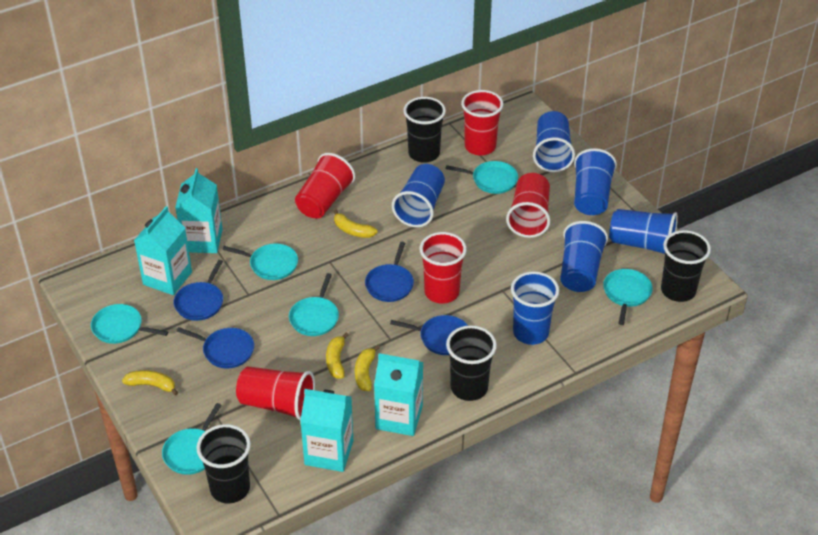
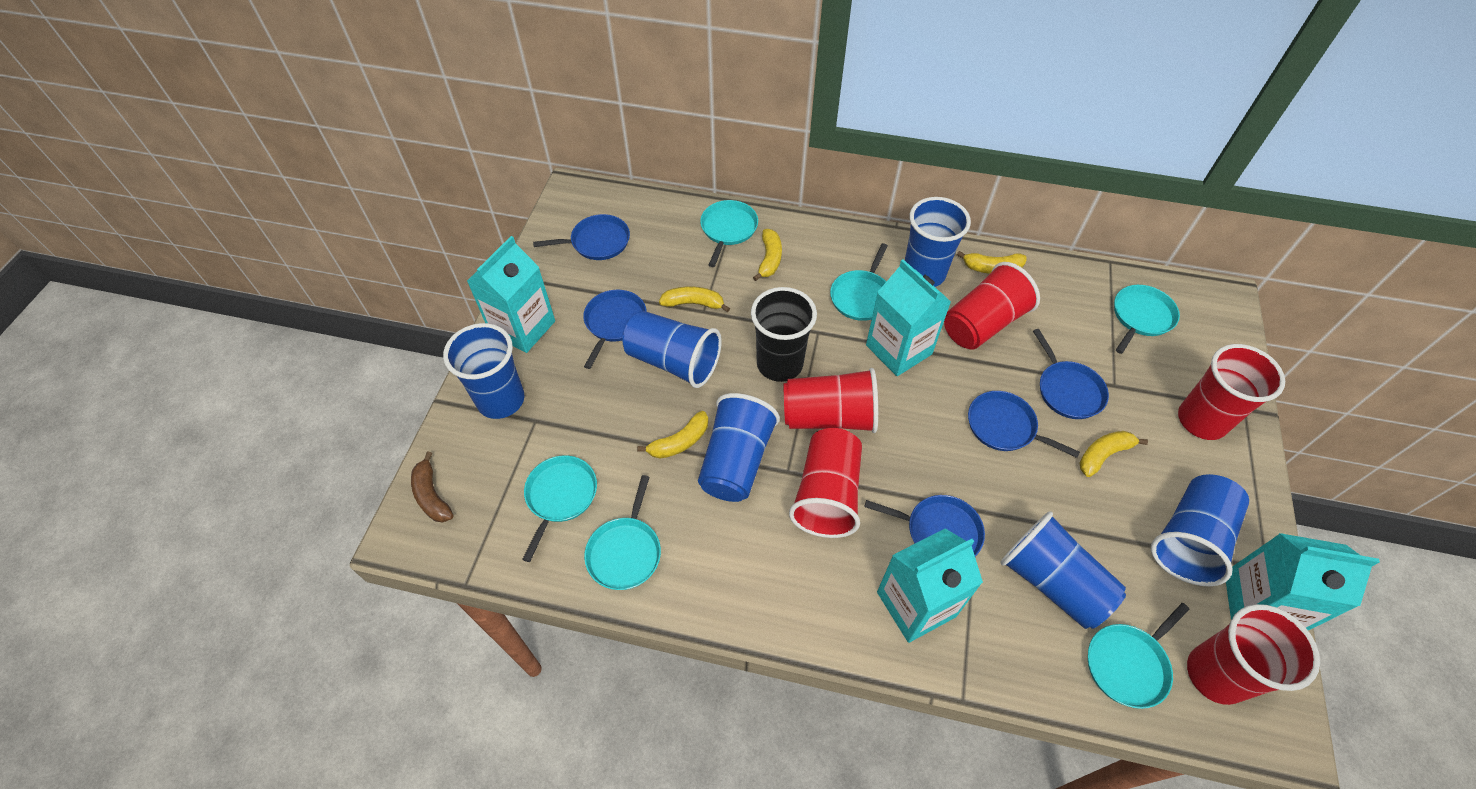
black cup: [196,424,251,503] [403,97,446,163] [446,325,497,401] [661,230,711,302] = 4 -> [751,287,817,382] = 1
blue pan: [174,260,223,321] [176,327,254,369] [365,242,414,302] [390,315,468,355] = 4 -> [533,214,630,260] [583,290,647,369] [864,495,985,556] [968,391,1080,458] [1033,329,1109,419] = 5
brown banana: none = 0 -> [411,452,453,522] = 1
yellow banana: [122,370,178,396] [326,333,348,378] [333,210,377,238] [355,345,380,391] = 4 -> [637,411,708,459] [659,286,730,312] [753,229,782,281] [957,251,1026,274] [1079,431,1148,477] = 5

